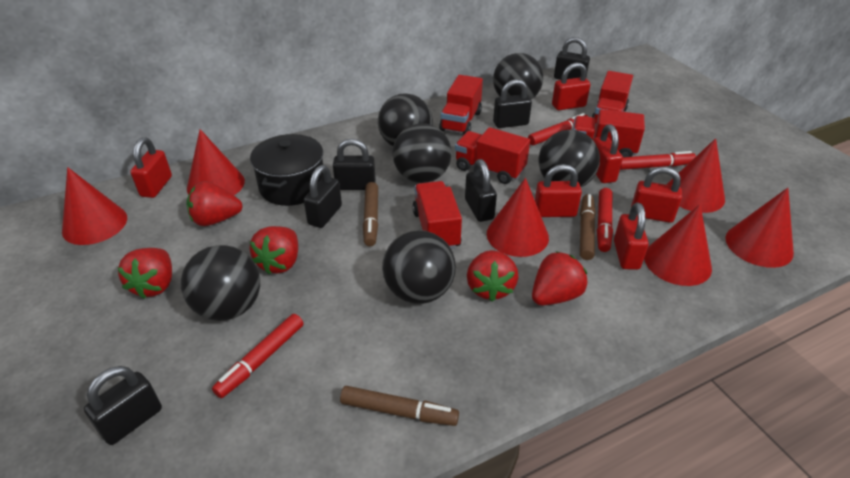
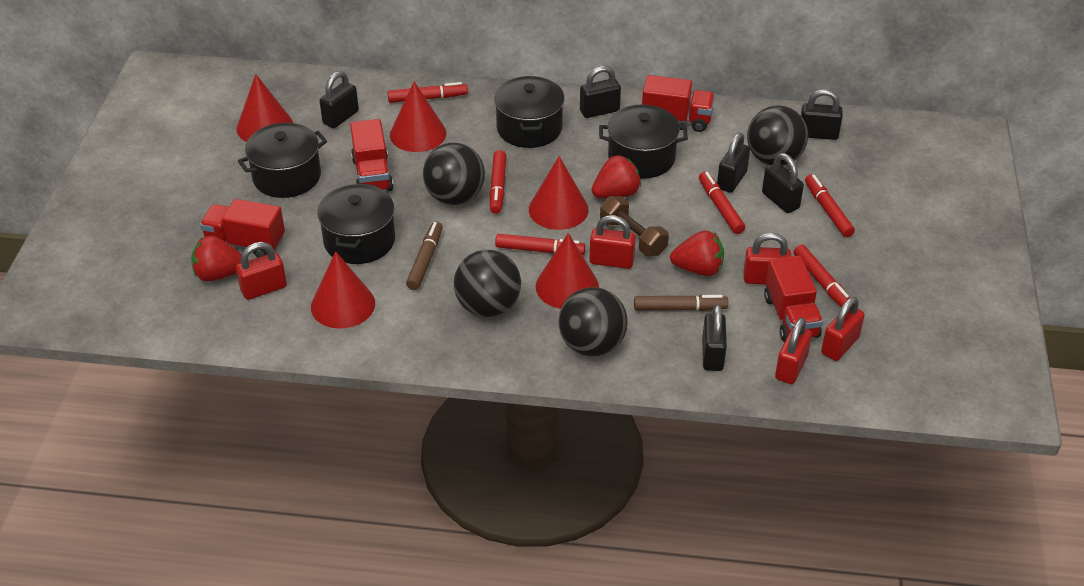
black ball: [181,245,260,321] [378,93,433,146] [382,230,456,304] [392,123,451,183] [493,53,543,100] [539,130,600,187] = 6 -> [423,143,485,205] [454,250,521,317] [558,287,628,356] [747,105,808,166] = 4
black pot: [250,134,324,206] = 1 -> [238,122,327,198] [317,183,395,264] [494,76,565,148] [599,104,688,179] = 4
brown dumbbell: none = 0 -> [600,196,669,256] = 1
brown marker: [340,386,459,426] [363,182,378,246] [580,194,596,260] = 3 -> [406,221,443,290] [634,295,728,311] = 2
red cone: [62,167,127,245] [187,129,245,195] [487,178,549,257] [644,204,712,286] [666,138,725,213] [725,188,794,268] = 6 -> [237,74,293,142] [311,251,375,329] [390,82,446,152] [529,156,589,230] [536,233,599,309] = 5
red marker: [212,314,303,398] [528,113,588,145] [597,188,613,252] [620,151,696,170] = 4 -> [387,82,468,103] [490,150,506,214] [495,234,585,255] [699,172,745,234] [794,245,850,308] [805,174,855,237] = 6
red padlock: [130,137,172,198] [535,164,582,217] [552,62,590,110] [593,124,623,183] [614,203,649,270] [631,167,682,223] = 6 -> [236,242,287,300] [590,215,636,269] [743,233,791,284] [775,318,812,384] [821,297,865,361] = 5
red strawberry: [118,248,172,299] [186,181,243,226] [250,226,298,275] [467,250,519,302] [532,251,588,305] = 5 -> [191,236,242,282] [592,155,641,198] [670,230,724,276] = 3
red truck: [412,181,462,249] [439,75,483,134] [455,127,530,184] [573,109,645,157] [592,71,633,125] = 5 -> [200,199,285,257] [350,119,393,191] [642,75,715,132] [764,256,823,342] = 4

